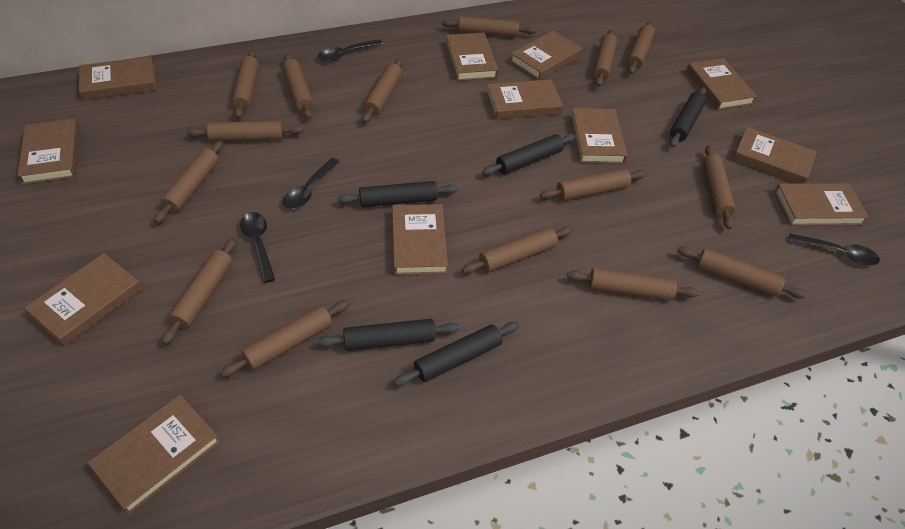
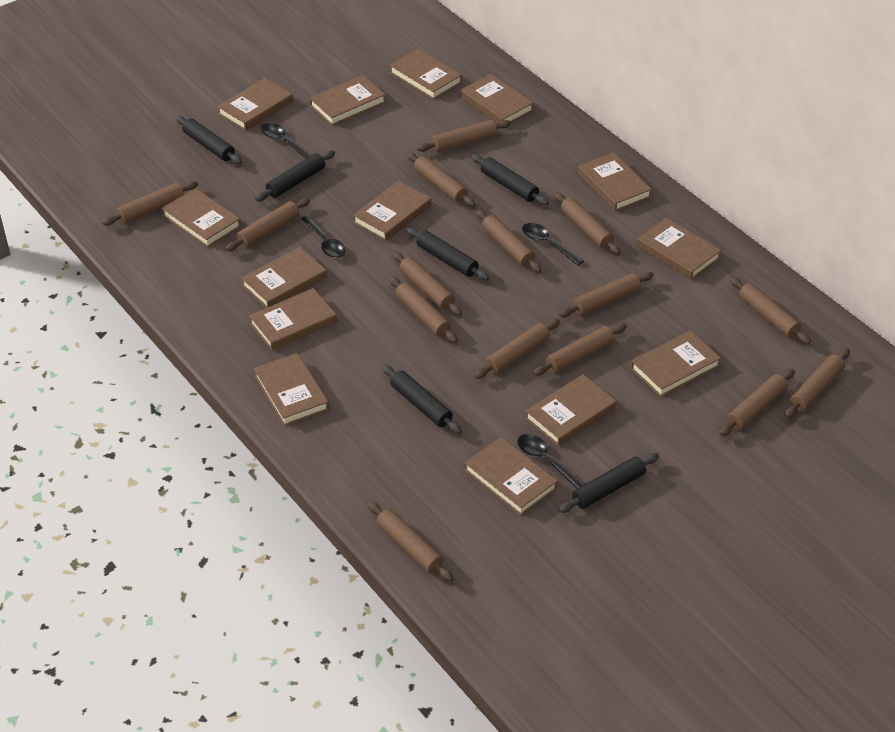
black rolling pin: [318,319,460,351] [337,181,458,207] [394,322,519,386] [482,134,576,175] [669,87,706,147] = 5 -> [175,116,242,164] [255,150,335,202] [382,365,462,434] [406,227,489,280] [471,154,549,205] [558,453,659,513] = 6
brown book: [18,119,79,185] [24,253,142,346] [79,56,156,100] [87,395,220,515] [392,204,448,275] [446,32,498,81] [486,79,563,119] [510,31,582,80] [571,108,628,164] [686,58,757,110] [732,127,817,183] [774,183,869,226] = 12 -> [162,188,241,248] [217,78,293,131] [241,247,327,308] [249,288,337,351] [254,353,329,426] [309,75,386,125] [353,181,431,241] [390,49,462,100] [461,74,533,123] [465,437,557,516] [525,374,616,446] [578,152,652,211] [631,331,721,397] [637,218,721,280] = 14

